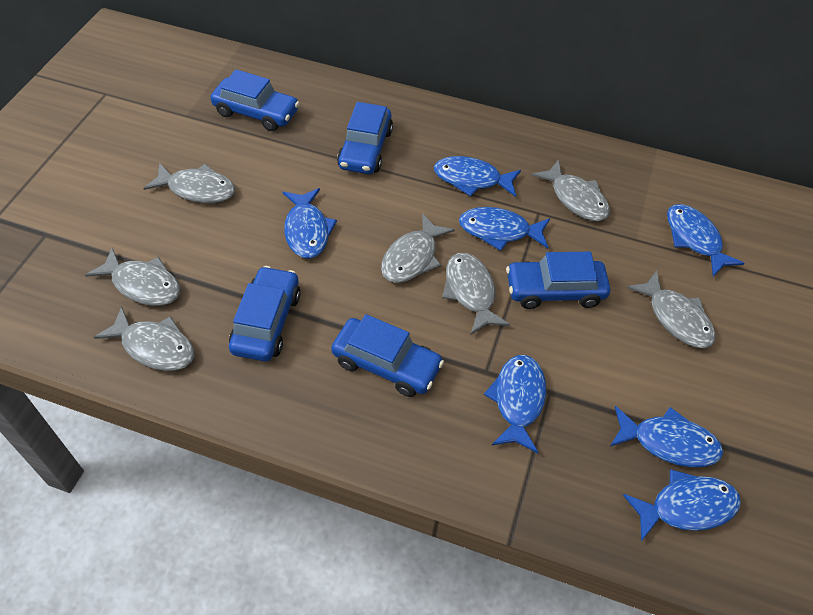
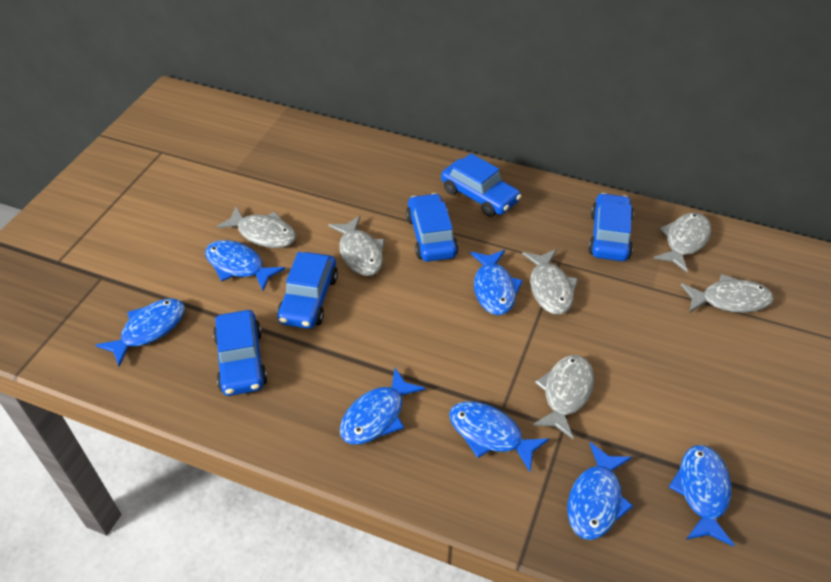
grey fish: [85,248,180,306] [94,306,195,371] [143,163,235,203] [381,213,455,283] [442,253,510,335] [532,160,610,221] [627,270,716,348] = 7 -> [216,206,296,248] [328,216,385,276] [522,249,578,315] [533,355,594,439] [653,213,711,272] [681,274,774,313] = 6

